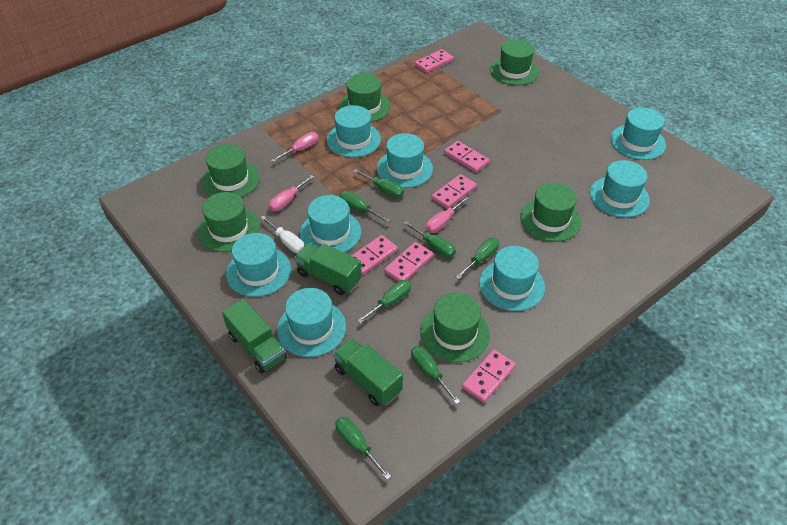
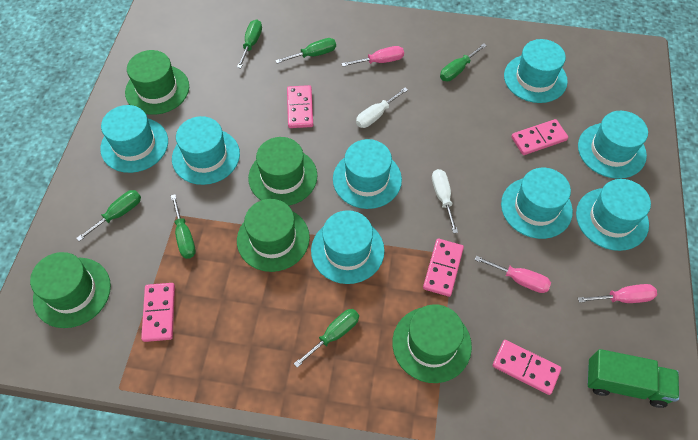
green hat: [198,192,260,252] [202,144,260,197] [339,73,391,122] [420,293,490,362] [490,39,539,85] [520,182,581,242] = 6 -> [30,252,111,328] [125,50,189,115] [237,199,310,272] [248,137,317,206] [392,304,472,383] = 5
green screwdriver: [335,417,391,480] [340,191,390,223] [353,169,404,198] [357,280,411,324] [403,221,456,257] [411,346,460,404] [456,238,499,279] = 7 -> [76,190,141,241] [171,194,196,259] [237,20,262,68] [275,38,336,64] [294,309,359,368] [440,43,487,81] = 6
green truck: [222,299,287,374] [295,243,362,295] [333,338,403,406] = 3 -> [587,349,679,408] = 1
pink domino: [351,235,398,275] [384,242,433,282] [415,49,454,73] [432,174,477,209] [444,141,489,172] [462,349,516,403] = 6 -> [141,283,175,342] [287,85,313,128] [423,239,464,297] [492,340,561,395] [511,119,568,155] = 5
white screwdriver: [260,216,304,253] = 1 -> [356,88,408,128] [432,169,458,234] = 2

